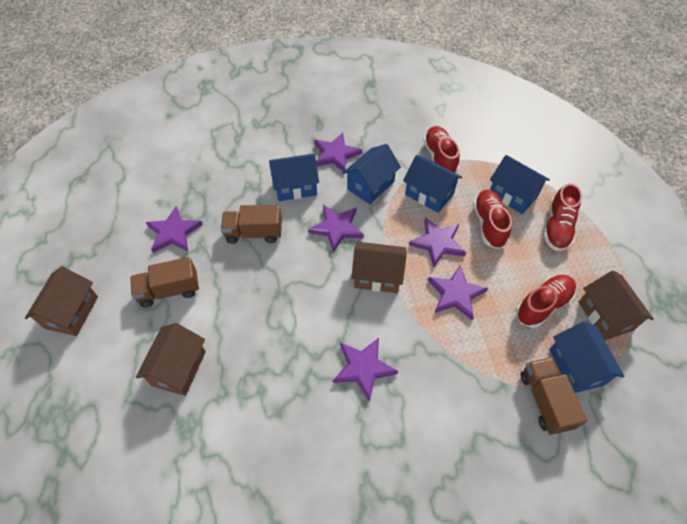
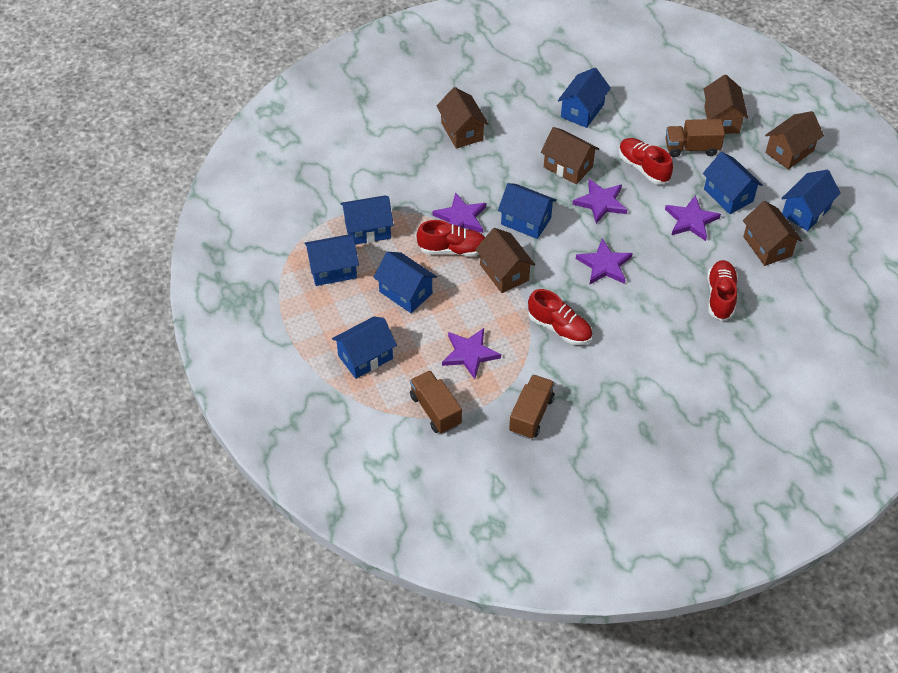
blue house: [269,154,319,201] [343,144,401,204] [403,155,462,213] [490,155,550,214] [549,321,625,393] = 5 -> [305,234,359,286] [332,316,397,379] [340,195,394,245] [373,252,437,313] [498,183,557,239] [558,68,611,128] [703,152,763,214] [781,170,841,231] = 8
brown house: [25,266,98,336] [136,323,206,396] [351,242,407,293] [579,270,654,340] = 4 -> [436,87,489,149] [475,228,535,293] [541,127,599,184] [703,75,748,134] [743,201,802,266] [765,111,824,169] = 6
purple star: [146,206,203,253] [308,205,364,252] [314,132,362,172] [333,338,398,401] [409,217,466,268] [427,265,488,320] = 6 -> [432,192,486,233] [442,328,501,379] [573,179,627,224] [576,238,633,284] [665,195,721,241] = 5

